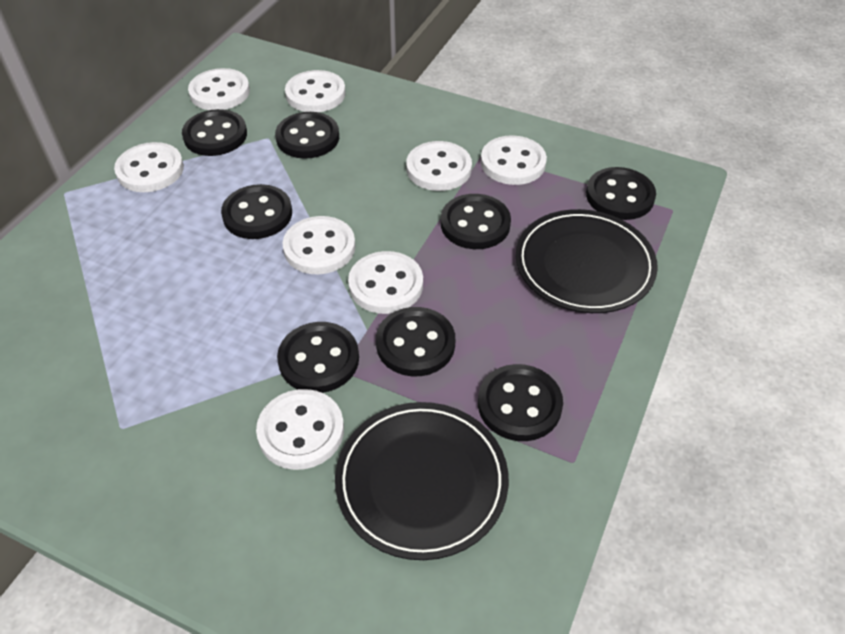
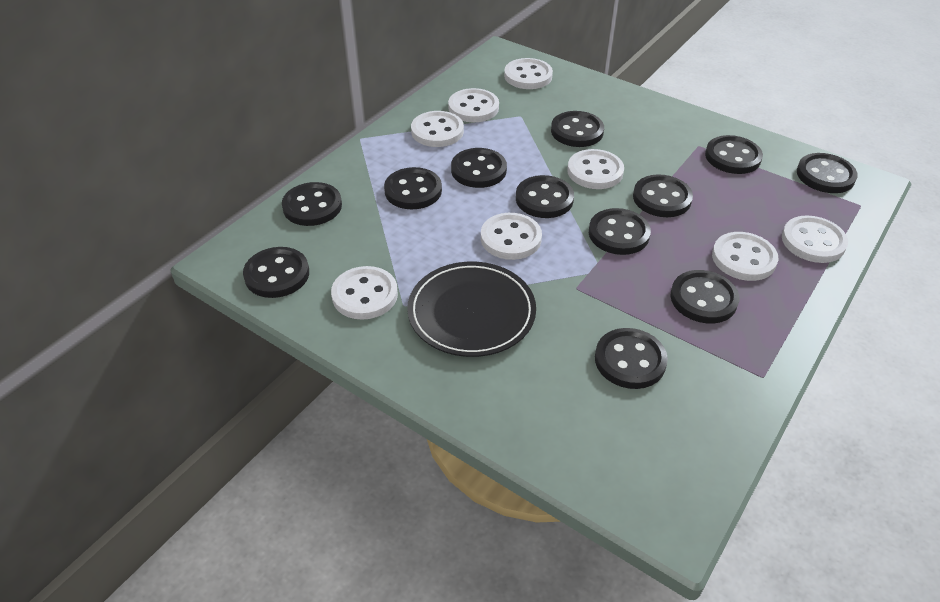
black button: [182,109,247,156] [221,184,292,239] [275,112,339,159] [277,322,359,393] [376,307,455,376] [441,194,511,249] [478,364,563,441] [586,167,656,220] = 8 -> [243,247,309,298] [282,182,342,226] [384,167,442,209] [451,148,507,188] [516,175,574,218] [551,111,604,147] [589,208,651,255] [595,328,668,389] [633,174,693,217] [670,270,739,324] [705,135,763,174] [797,153,858,193] = 12
black plate: [335,402,509,560] [515,209,658,313] = 2 -> [407,262,536,357] = 1

